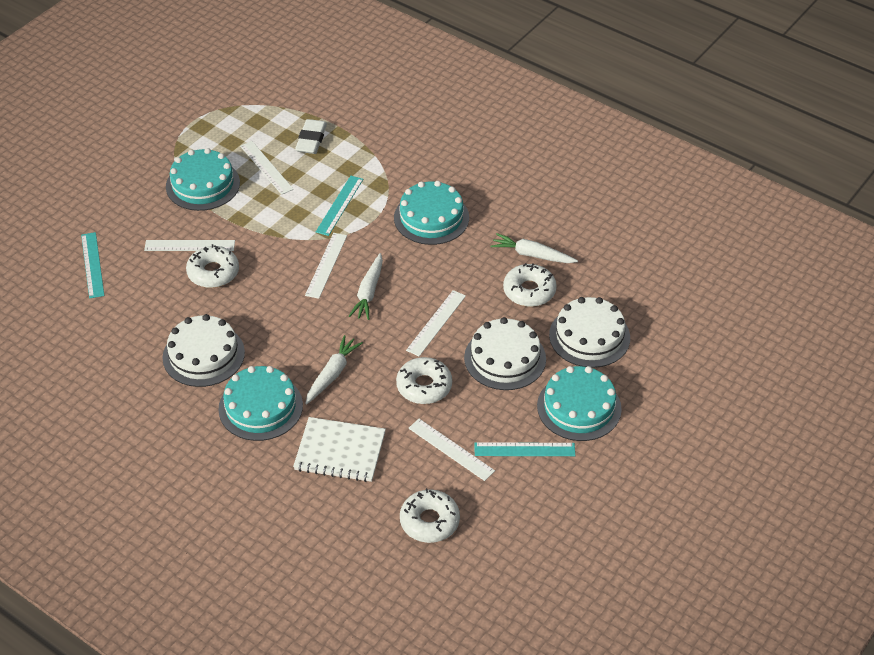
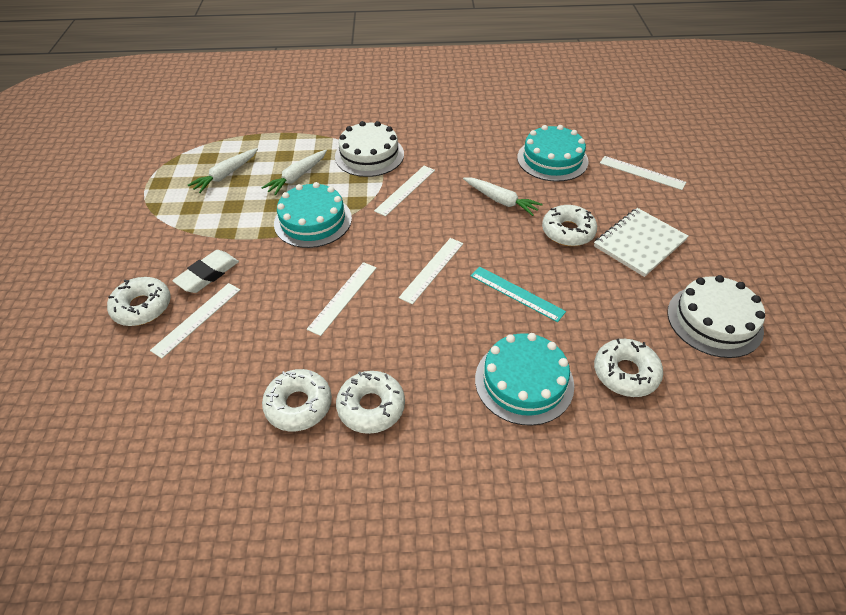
turquoise cake: [166,148,240,211] [218,366,303,441] [394,181,469,245] [537,366,622,441] = 4 -> [274,182,352,248] [475,333,574,426] [517,125,588,182] = 3
turquoise ruler: [81,232,104,298] [316,176,363,236] [474,442,575,456] = 3 -> [471,266,566,322] = 1
white cake: [163,314,245,387] [464,317,546,390] [549,297,630,368] = 3 -> [335,121,404,177] [667,275,765,358] = 2
white donut: [186,244,239,288] [396,357,452,404] [400,488,460,543] [503,263,557,307] = 4 -> [107,277,171,326] [262,369,332,432] [336,371,405,434] [542,205,597,246] [594,339,663,397] = 5

